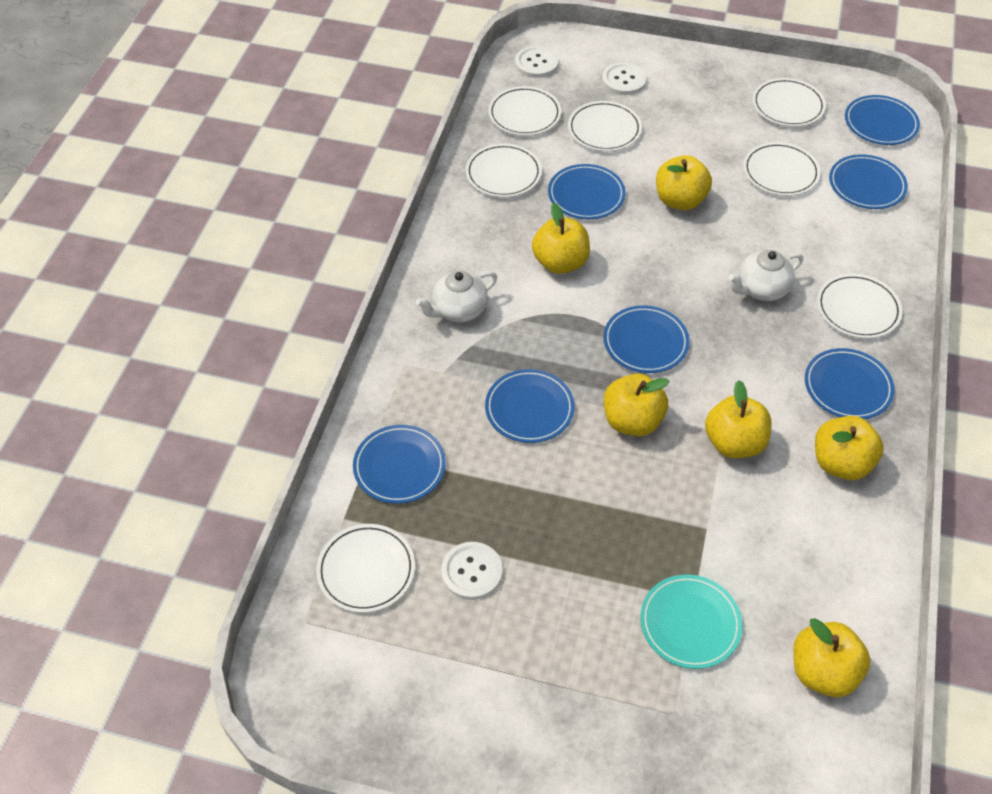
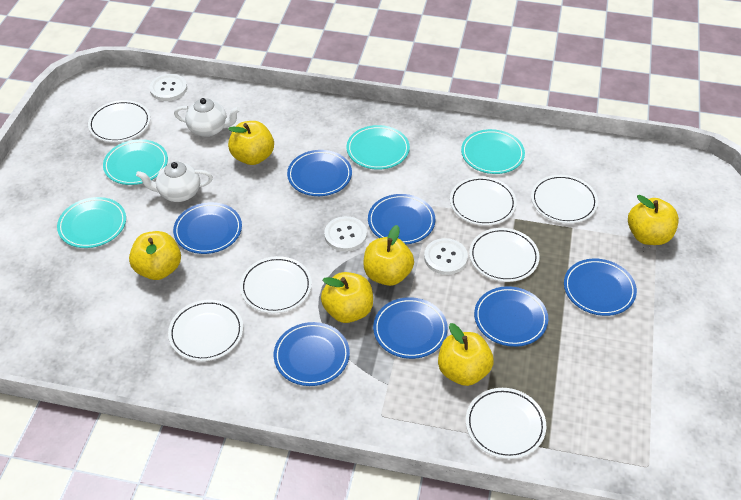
turquoise plate: [640,575,742,669] = 1 -> [57,197,126,248] [103,139,168,185] [347,125,410,170] [461,129,525,174] = 4

